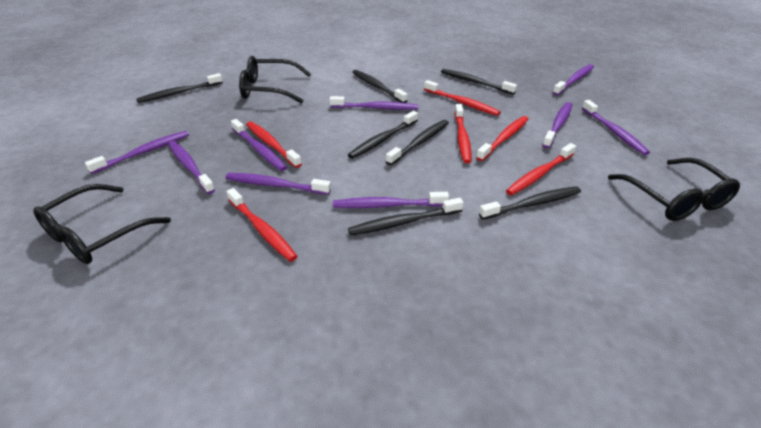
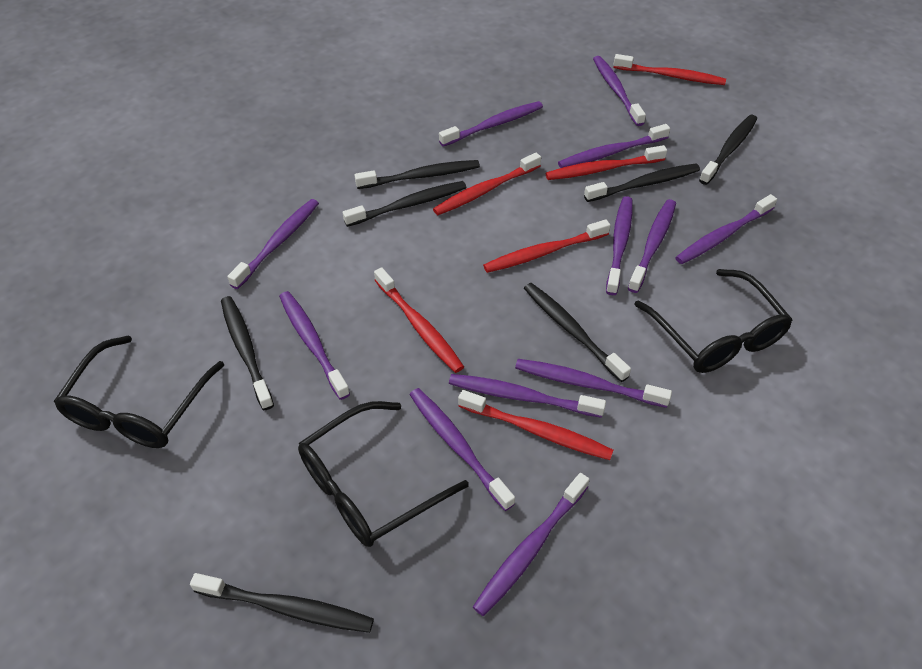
purple toothbrush: [85,131,189,174] [168,141,215,194] [226,173,331,195] [231,119,287,171] [329,96,418,110] [333,192,449,208] [543,102,572,148] [553,64,594,95] [582,100,650,155] = 9 -> [227,199,319,289] [279,291,350,400] [410,388,515,511] [439,101,543,147] [449,374,606,418] [473,473,590,616] [515,359,672,408] [558,124,670,168] [593,56,646,126] [606,196,633,295] [628,199,676,293] [675,194,777,264] = 12

